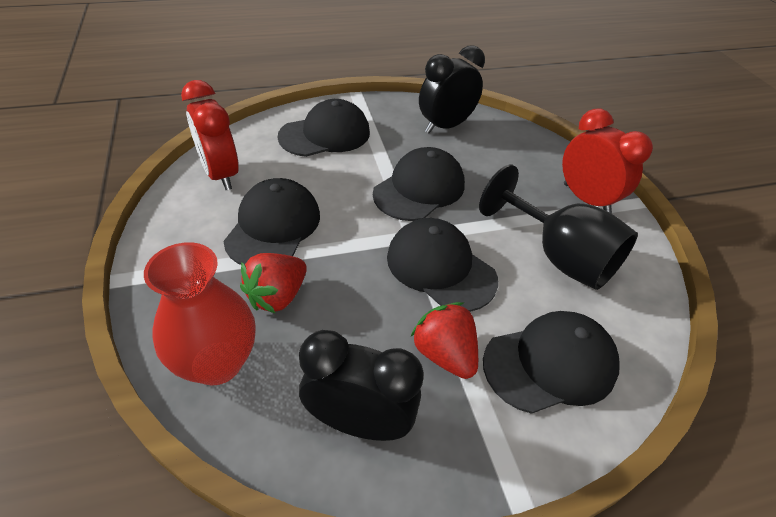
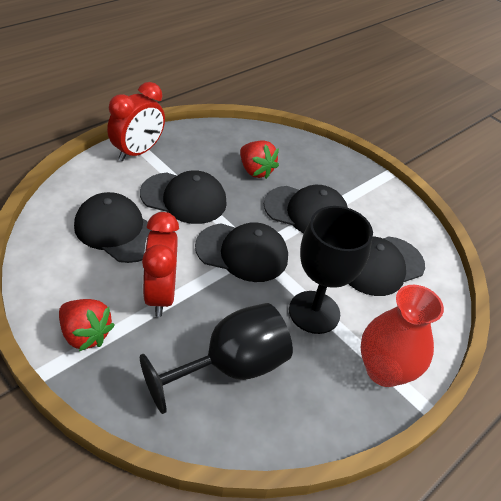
black clock: [299,330,424,441] [419,45,485,133] = 2 -> none = 0
black goblet: [479,165,638,290] = 1 -> [140,303,293,414] [289,206,373,334] = 2

